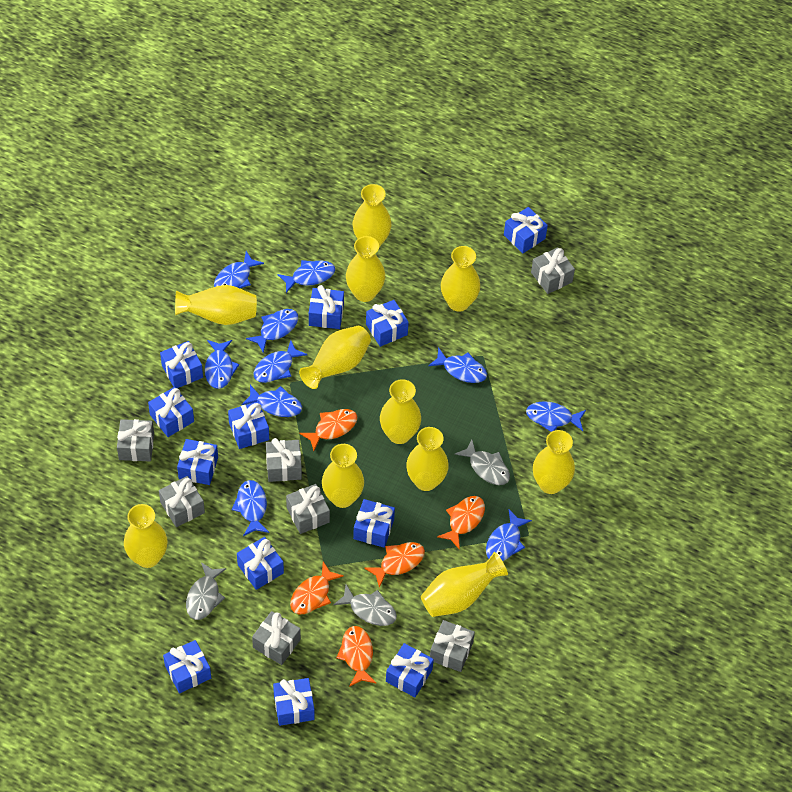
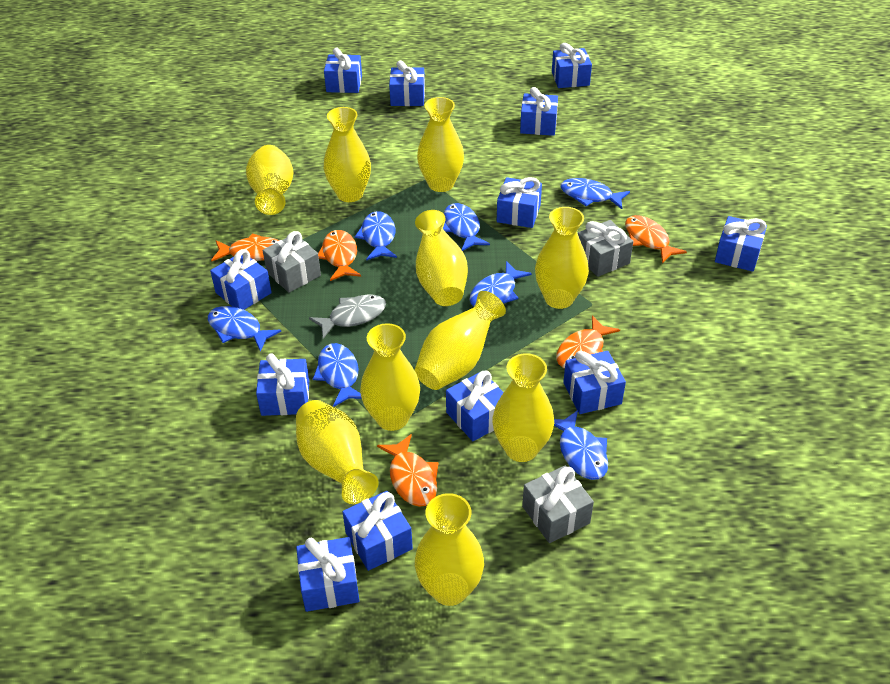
blue fish: [205,340,239,389] [214,251,264,288] [231,480,269,536] [241,385,302,417] [246,309,298,353] [254,340,308,383] [278,260,335,293] [428,347,487,383] [486,509,532,561] [526,401,586,432] = 10 -> [208,306,281,352] [313,343,362,407] [355,211,397,260] [443,203,490,251] [469,261,532,306] [554,410,608,480] [560,178,630,209] = 7
grey fish: [186,562,227,620] [333,584,397,626] [455,439,510,485] = 3 -> [309,295,386,339] = 1
grey gift: [117,419,154,461] [159,476,205,527] [252,611,301,665] [266,438,302,482] [286,484,330,534] [430,620,475,672] [531,247,575,294] = 7 -> [263,231,321,293] [522,466,594,543] [578,220,633,277] = 3
yellow vase: [124,504,168,568] [175,285,257,325] [299,326,371,389] [322,444,364,508] [346,236,385,302] [353,184,392,247] [380,379,421,444] [406,427,449,491] [421,552,508,617] [441,246,480,312] [533,430,575,494] = 11 -> [246,145,293,215] [296,400,379,504] [324,107,371,202] [360,323,420,431] [415,210,468,306] [415,291,506,390] [415,493,484,606] [417,97,464,192] [492,353,554,462] [535,207,589,309] = 10

